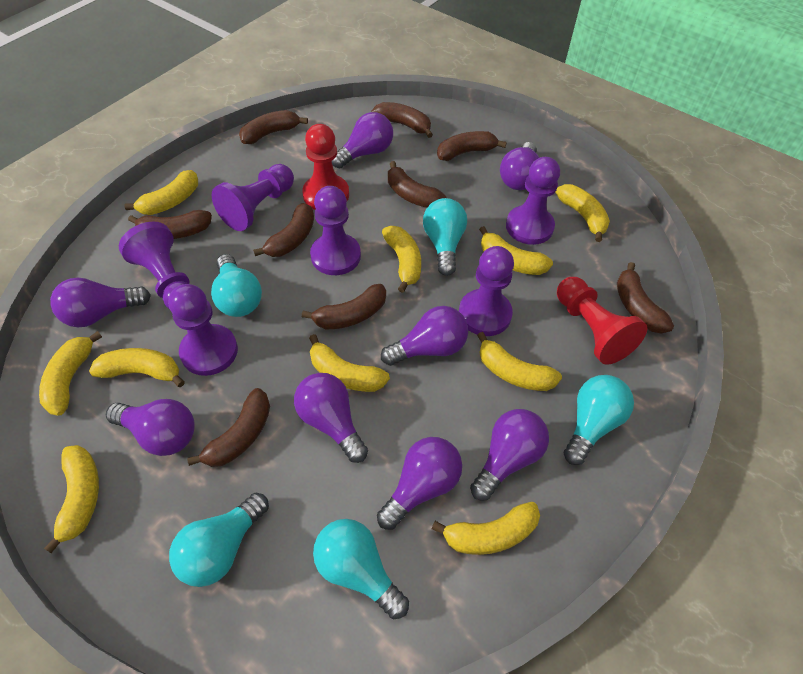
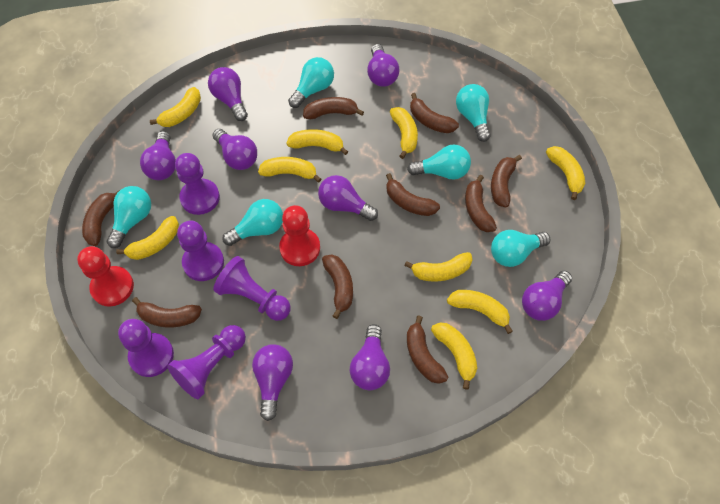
purple pawn: [119,222,189,309] [168,284,238,376] [212,164,294,231] [310,186,361,275] [459,246,514,336] [506,157,560,245] = 6 -> [118,319,174,377] [167,325,246,399] [175,153,220,215] [177,221,224,281] [213,256,291,321] = 5
turquoise light bulb: [169,493,269,587] [211,254,262,317] [313,519,409,619] [423,198,467,276] [564,375,634,465] = 5 -> [107,186,151,248] [222,199,283,246] [288,57,334,108] [407,145,471,180] [456,84,491,142] [491,230,550,267] = 6
yellow banana: [39,331,102,416] [44,445,99,553] [89,348,185,387] [124,170,198,215] [309,334,390,392] [382,226,421,293] [432,502,540,555] [477,332,562,391] [479,226,553,275] [555,184,610,242] = 10 -> [116,216,179,260] [150,87,201,127] [258,157,321,183] [287,129,348,155] [390,107,418,159] [404,252,472,282] [431,322,477,390] [447,290,513,334] [546,146,585,200] = 9

